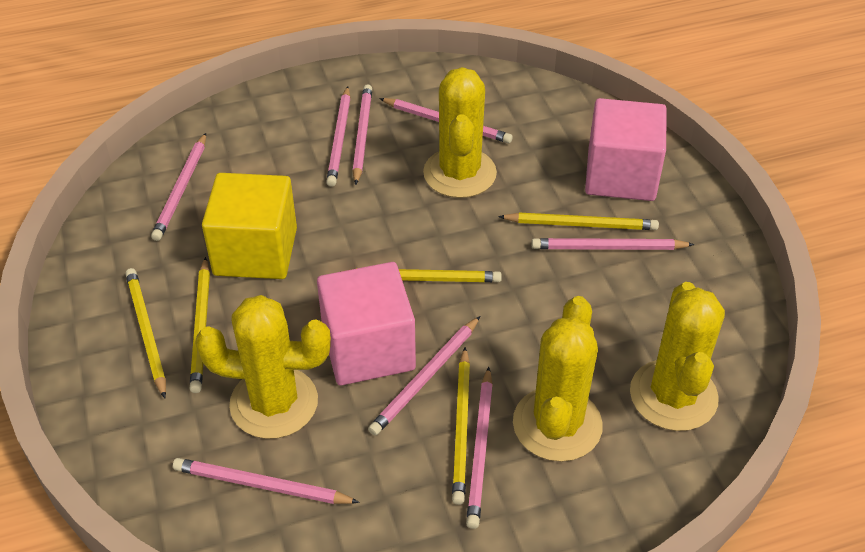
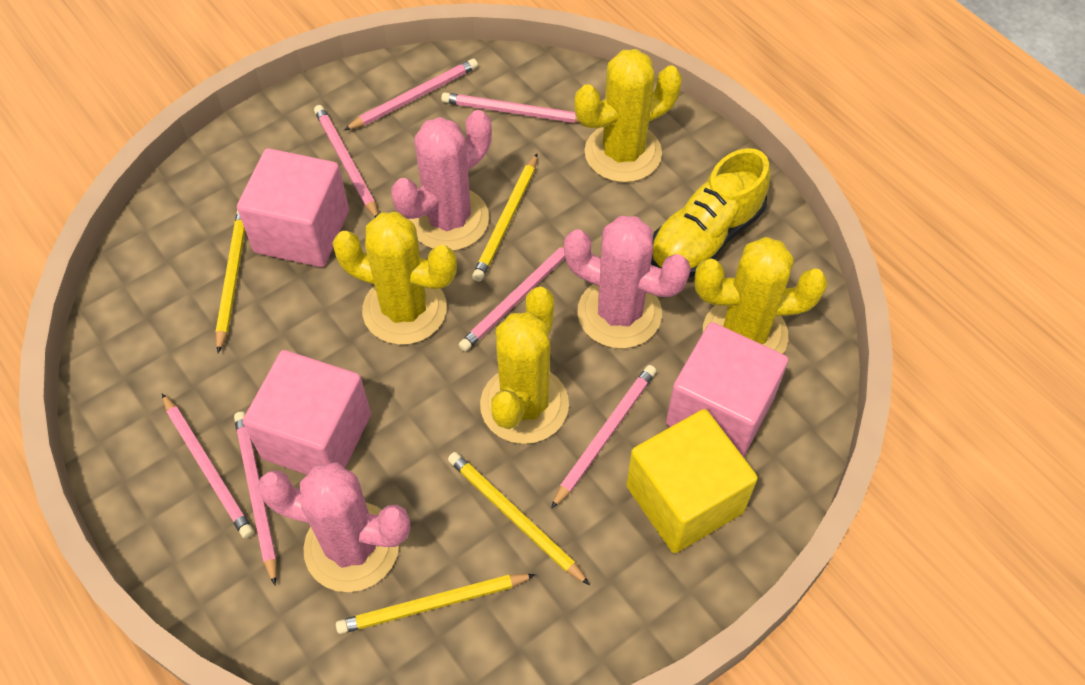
pink cactus: none = 0 -> [258,462,410,592] [391,110,492,251] [564,216,691,349] = 3
pink cube: [317,262,416,385] [585,98,667,201] = 2 -> [237,148,349,267] [243,350,371,475] [666,322,788,457] = 3
pink pencil: [151,133,206,241] [173,458,360,504] [326,87,350,187] [352,84,372,185] [368,316,480,436] [379,98,513,143] [466,367,493,529] [531,238,695,250] = 8 -> [162,394,254,539] [234,411,277,585] [314,105,379,218] [344,59,478,130] [441,92,581,123] [458,245,565,352] [551,365,656,509] = 7
yellow pencil: [125,268,166,398] [190,257,210,393] [340,268,502,282] [452,347,470,505] [498,213,659,230] = 5 -> [216,210,245,353] [336,574,536,634] [448,452,590,585] [472,153,538,282] = 4
yellow shoe: none = 0 -> [651,148,771,277] = 1

